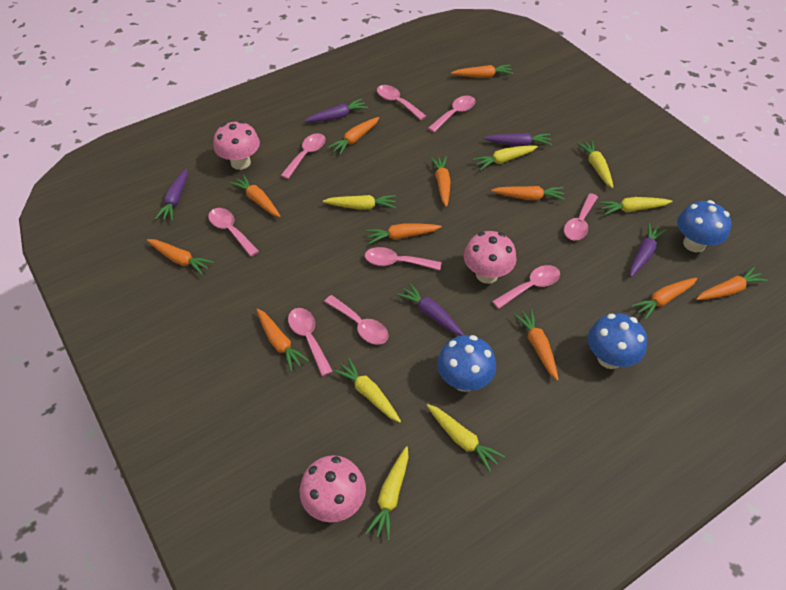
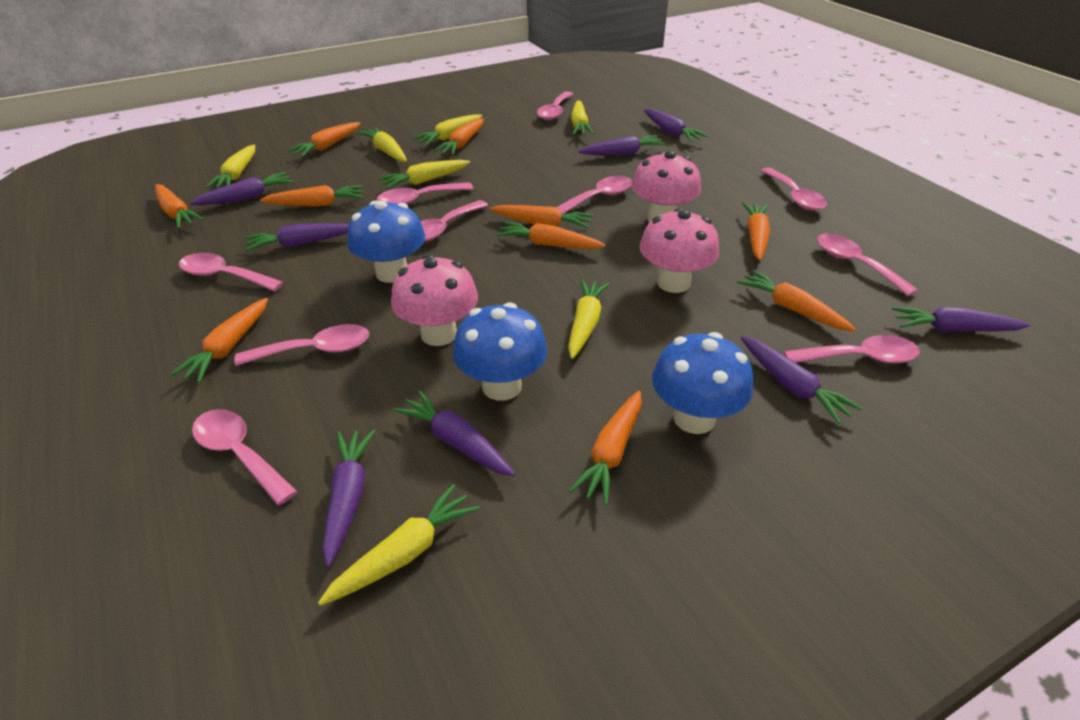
orange carrot: [147,239,214,275] [229,174,280,217] [256,308,309,372] [328,117,379,155] [366,223,442,244] [430,156,451,207] [451,65,514,78] [491,186,565,200] [513,309,559,381] [631,278,697,320] [696,266,768,300] = 11 -> [155,184,204,229] [170,298,268,383] [260,185,364,207] [287,122,361,157] [434,118,484,155] [490,205,593,229] [496,222,606,249] [569,391,642,505] [737,270,856,331] [742,202,770,260] = 10
pink spoon: [208,208,259,257] [281,133,326,179] [288,308,333,376] [324,295,389,345] [365,247,441,270] [377,85,426,120] [428,96,475,132] [492,265,560,309] [564,193,598,241] = 9 -> [179,253,284,291] [192,409,297,505] [234,324,369,366] [377,182,474,204] [420,200,488,242] [537,91,573,120] [556,176,632,215] [761,167,827,210] [784,335,920,364] [817,233,918,296] = 10
purple carrot: [155,169,188,221] [305,98,368,122] [397,283,464,336] [483,133,552,146] [630,223,666,277] = 5 -> [190,172,294,205] [244,223,349,252] [322,430,375,567] [393,390,515,477] [579,135,666,155] [644,109,708,142] [741,336,862,424] [892,307,1030,331] = 8

